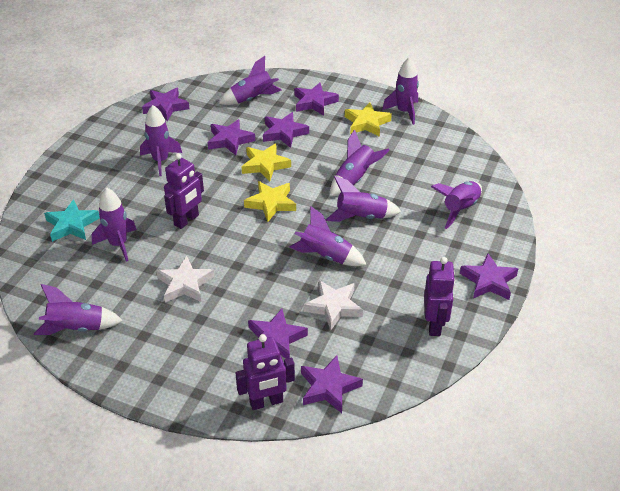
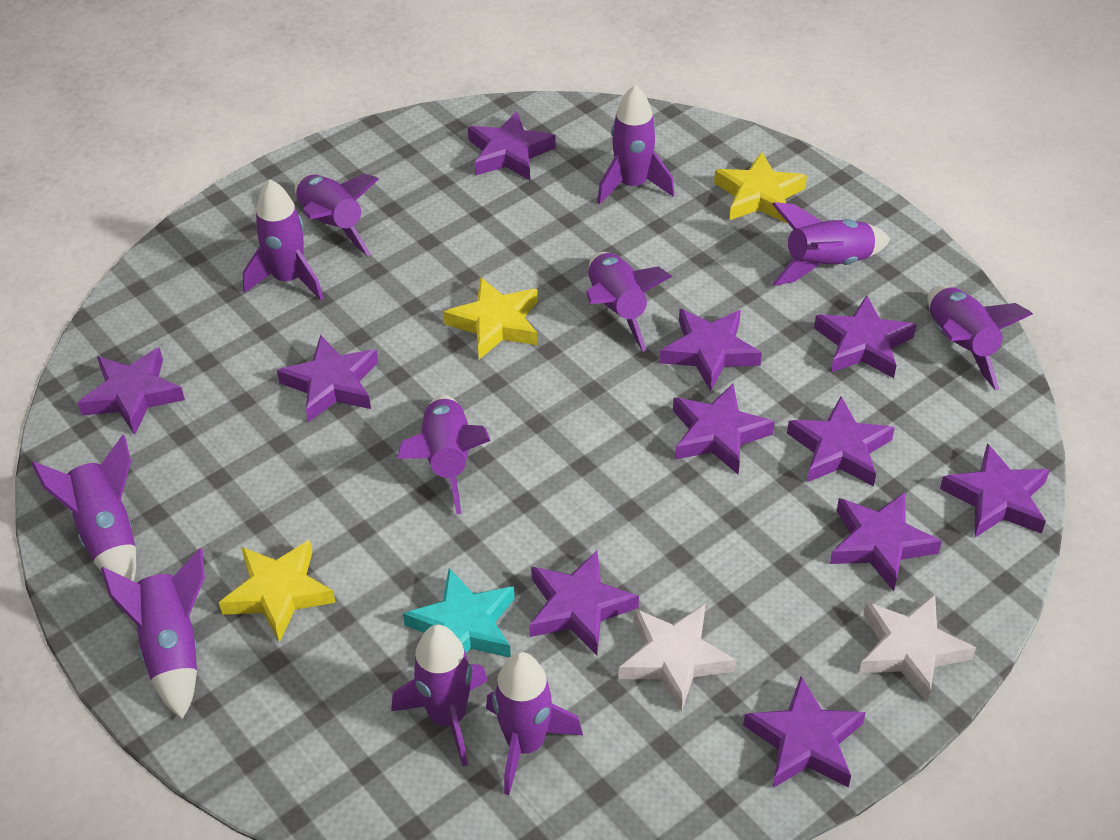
purple robot: [164,153,204,229] [236,334,295,410] [424,257,455,336] = 3 -> none = 0
purple rocket: [34,284,123,335] [92,187,137,262] [140,105,182,176] [219,56,281,105] [289,206,367,266] [326,176,401,222] [330,129,389,196] [382,57,419,125] [431,181,482,229] = 9 -> [31,435,136,581] [101,548,205,719] [243,180,323,300] [295,174,379,256] [391,624,488,766] [397,395,491,514] [486,652,583,795] [586,252,672,352] [597,85,675,205] [772,202,891,286] [928,286,1033,390] = 11
purple star: [142,88,190,121] [207,119,255,155] [248,309,308,359] [263,112,309,148] [294,83,339,116] [301,355,363,413] [460,254,518,300] = 7 -> [78,347,185,435] [277,335,378,422] [468,111,556,180] [529,550,639,655] [660,309,762,392] [673,383,775,474] [743,676,866,788] [787,396,895,487] [814,295,916,378] [830,492,942,591] [940,443,1050,537] = 11

